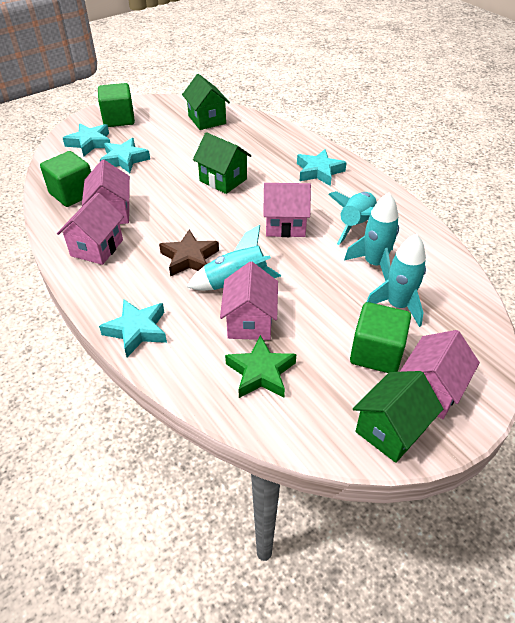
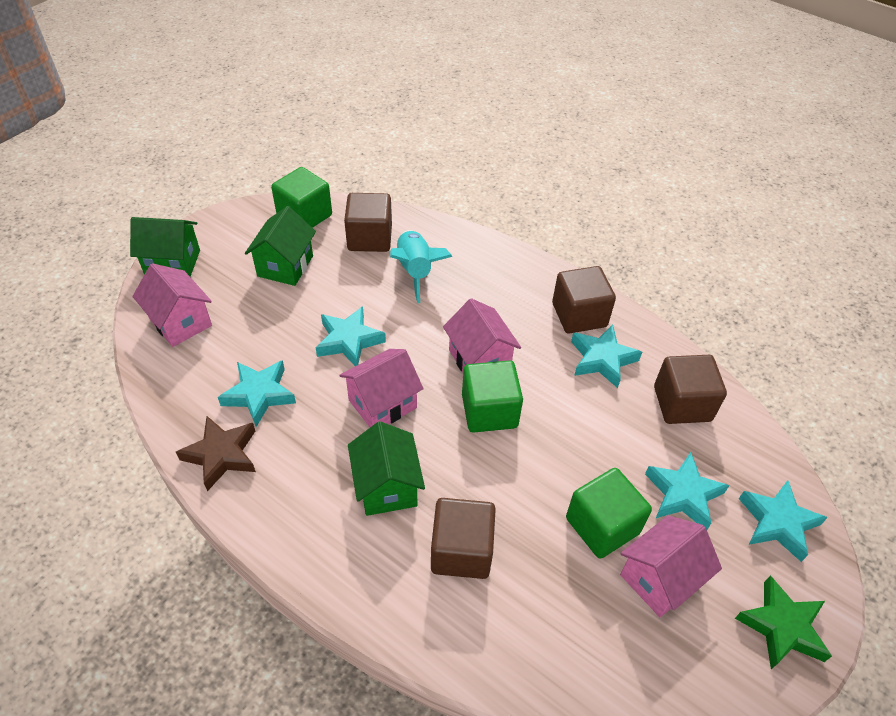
brown cube: none = 0 -> [344,193,392,252] [431,498,496,579] [552,266,616,334] [654,355,727,424] = 4
pink house: [57,192,124,265] [82,159,130,224] [220,261,278,340] [263,183,311,237] [400,330,480,419] = 5 -> [132,263,212,347] [339,349,424,427] [443,298,521,372] [620,515,722,617] = 4
turquoise rocket: [187,224,281,291] [328,191,377,245] [344,193,399,281] [367,233,426,327] = 4 -> [390,230,452,303] = 1
turquoise star: [63,123,110,157] [99,299,167,357] [100,138,150,173] [297,149,347,186] = 4 -> [218,360,296,427] [316,306,386,366] [571,325,642,388] [645,452,730,530] [739,480,828,562] = 5

